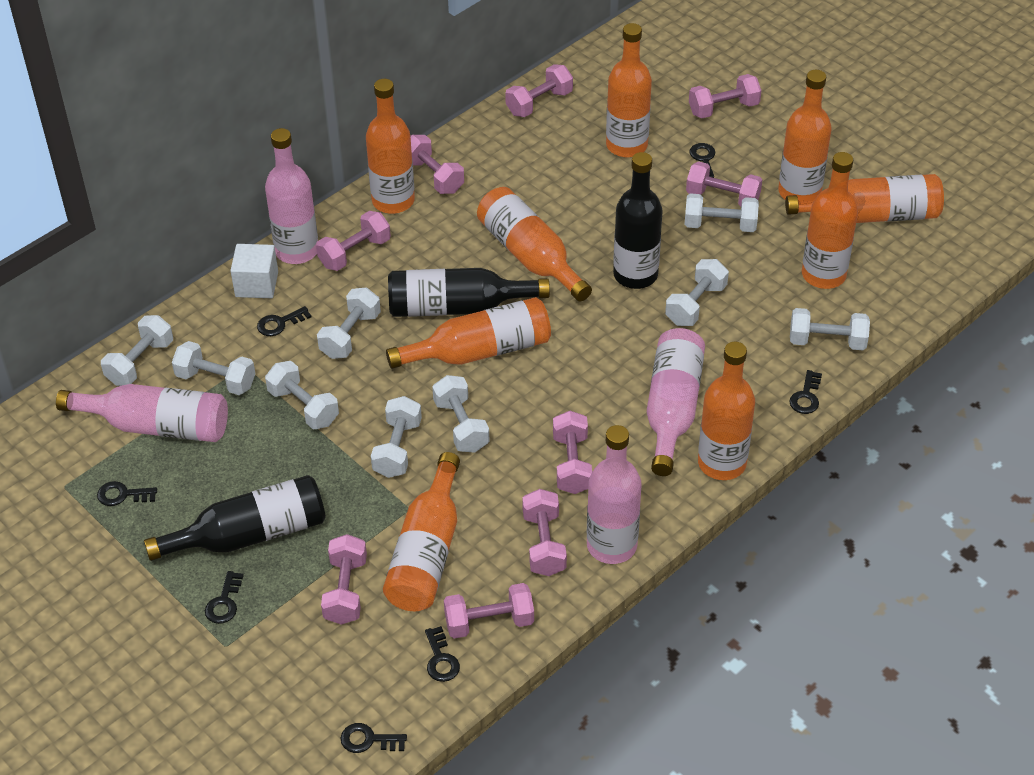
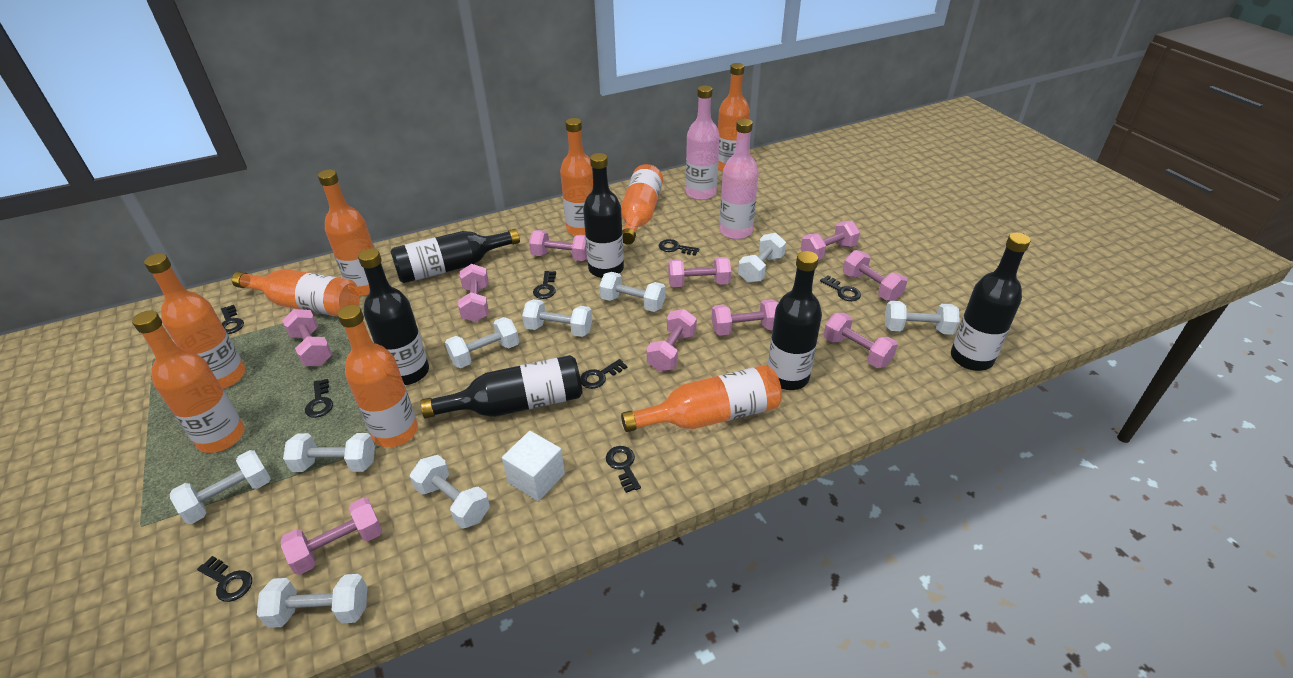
black bottle: [144,475,325,561] [388,268,550,317] [613,152,662,289] = 3 -> [358,248,429,385] [391,229,520,283] [420,355,582,419] [583,153,624,278] [768,251,822,390] [951,233,1031,371] = 6
black key: [97,481,157,506] [205,571,244,624] [257,306,311,336] [341,723,407,753] [425,626,460,682] [689,143,715,178] [789,370,822,414] = 7 -> [197,556,252,602] [221,305,244,334] [305,379,333,418] [533,271,556,299] [580,359,627,389] [606,446,641,493] [659,239,699,256] [820,275,861,301] = 8
pink bottle: [56,384,228,442] [265,128,318,264] [587,425,642,564] [647,328,705,476] = 4 -> [686,85,720,200] [719,119,759,239] = 2
pink dumbbell: [316,211,391,271] [321,534,367,625] [410,135,464,194] [444,583,534,639] [505,64,573,117] [522,489,567,576] [553,411,592,494] [686,161,762,207] [689,74,762,118] = 9 -> [281,498,382,575] [282,309,333,366] [458,264,489,322] [529,230,587,261] [647,309,697,371] [668,257,731,287] [712,299,778,336] [801,221,860,260] [824,313,898,368] [843,250,907,301] = 10

